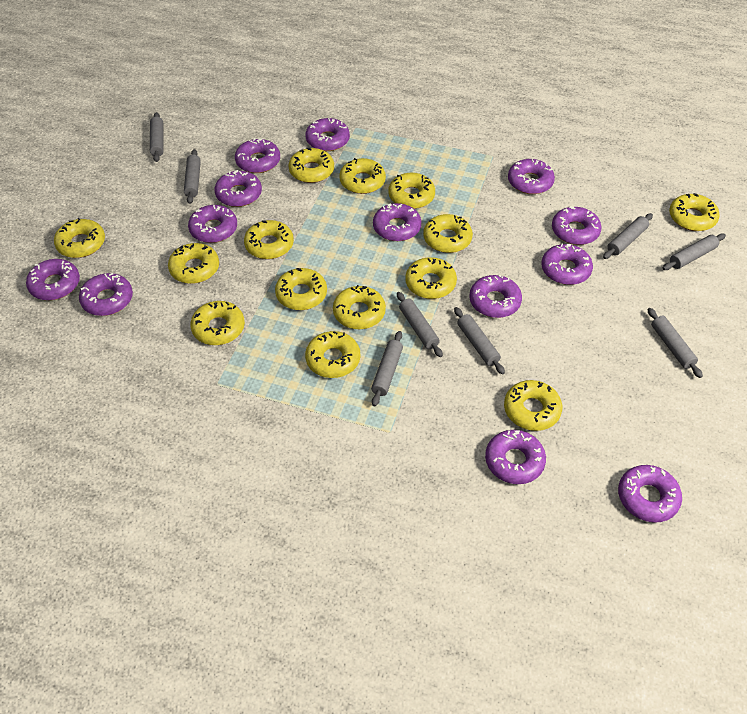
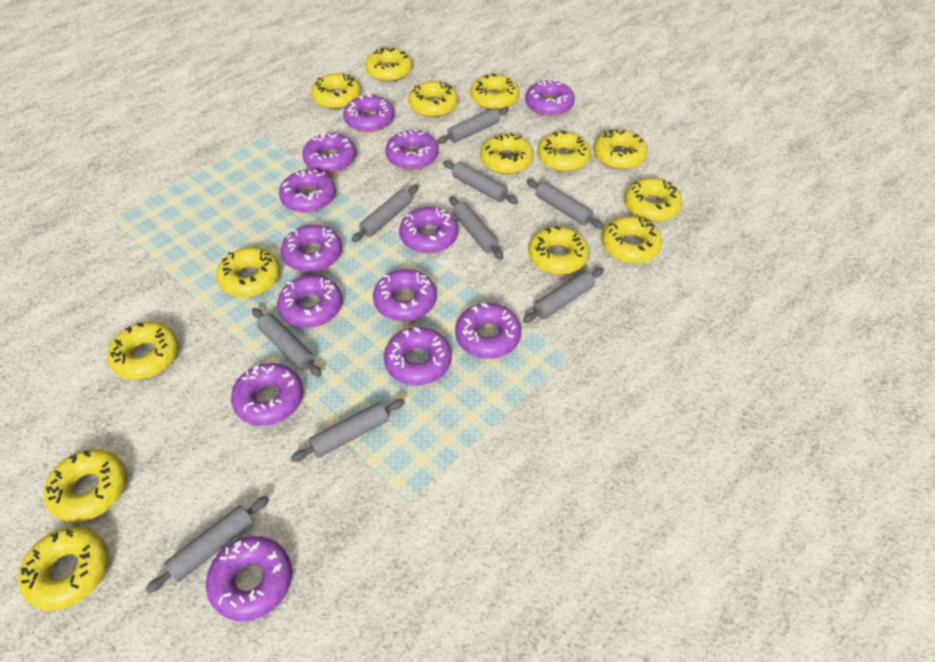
grey rolling pin: [150,112,163,162] [184,149,201,204] [371,331,403,406] [397,292,443,357] [454,307,505,375] [603,213,653,259] [648,308,703,378] [663,234,726,270] = 8 -> [146,496,269,593] [252,308,322,377] [291,399,405,462] [352,185,418,242] [438,107,509,144] [443,161,518,204] [449,197,503,260] [523,268,604,323] [526,179,604,229] = 9

